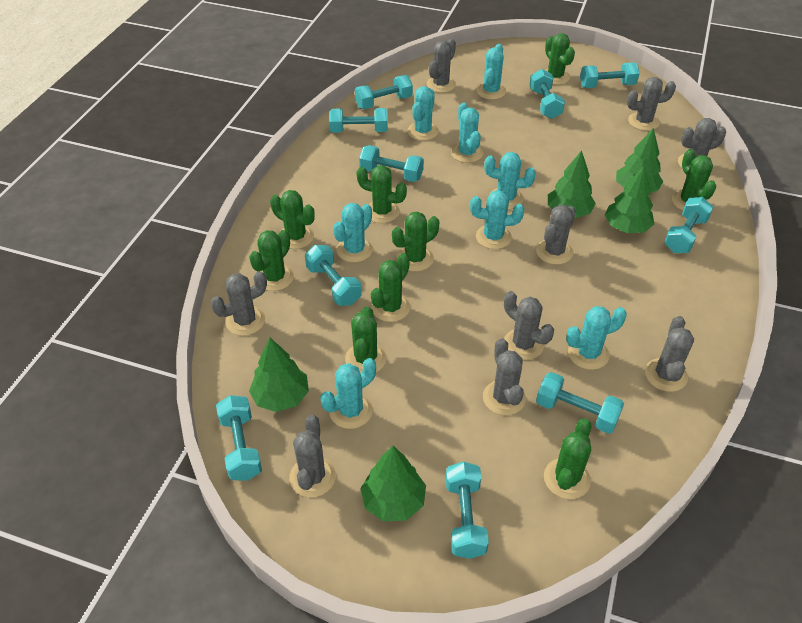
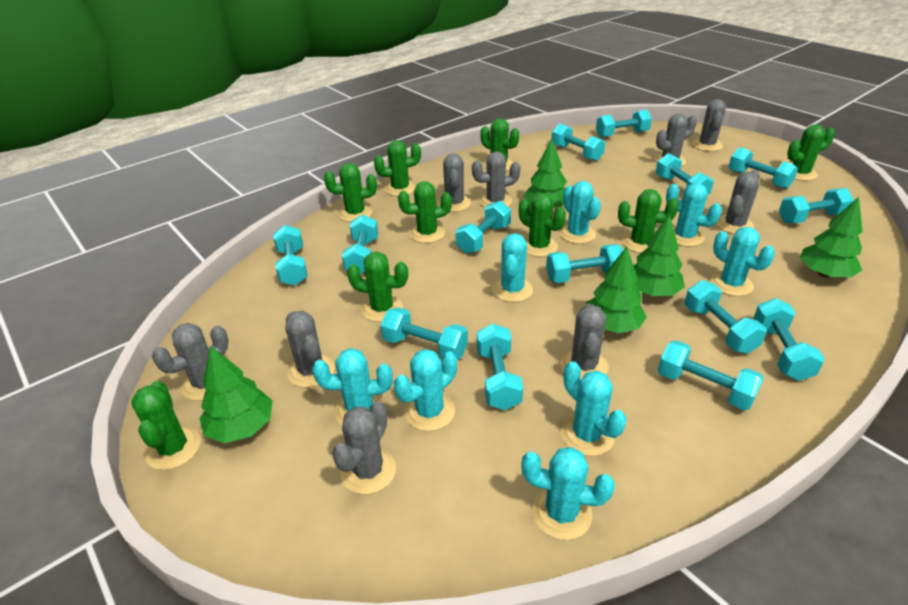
turquoise dumbbell: [216,395,262,481] [305,245,362,306] [329,108,388,133] [355,75,413,109] [359,145,424,182] [446,461,489,559] [529,69,565,119] [536,372,624,434] [580,62,640,88] [664,197,713,253] = 10 -> [273,225,308,286] [342,215,378,274] [380,307,468,359] [455,201,511,254] [477,324,523,410] [546,244,623,283] [551,123,605,161] [596,110,652,138] [656,153,714,195] [658,340,764,410] [685,280,767,354] [728,147,798,189] [753,298,825,381] [779,188,854,223] = 14

